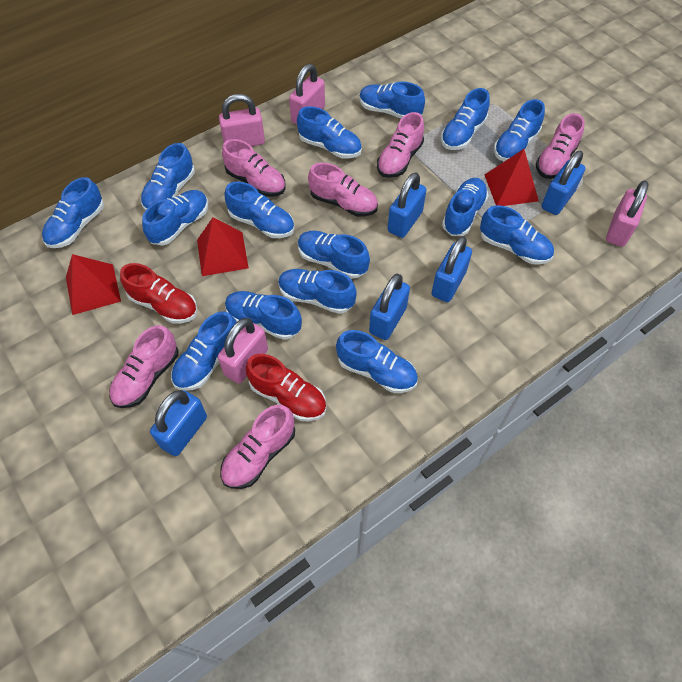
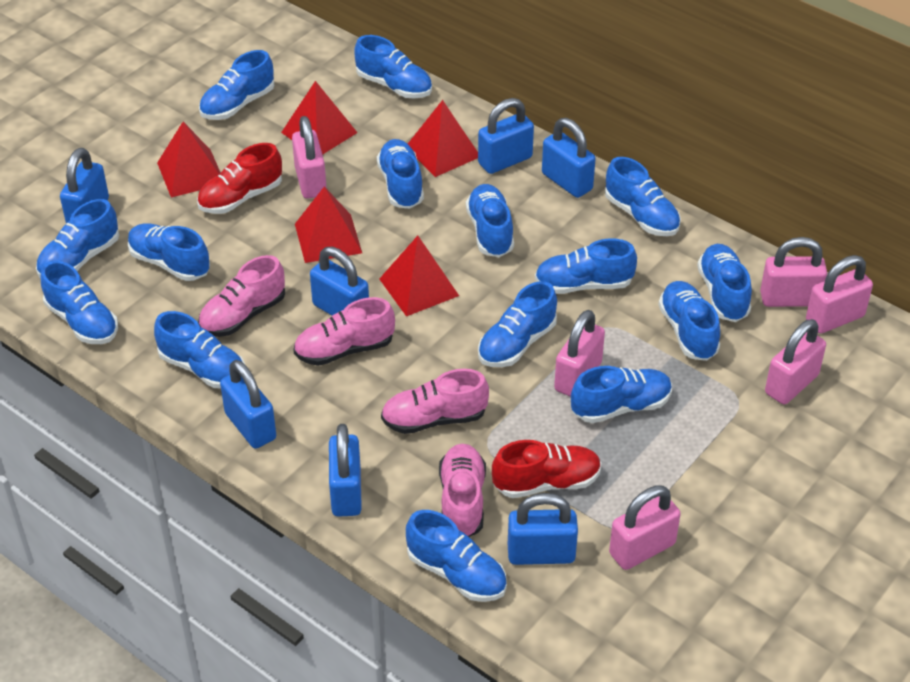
blue padlock: [150,390,207,456] [369,273,410,340] [388,172,426,238] [432,236,472,302] [542,151,585,215] = 5 -> [60,148,109,223] [220,360,276,449] [310,247,369,316] [329,424,362,517] [478,98,534,174] [508,493,578,565] [542,118,596,198] = 7
pink padlock: [218,318,268,384] [219,94,265,146] [289,64,325,125] [606,180,649,247] = 4 -> [292,116,327,199] [554,310,605,397] [609,486,681,570] [760,237,827,307] [765,319,826,405] [806,255,873,334] = 6
pink shoe: [109,325,178,408] [220,405,295,489] [222,139,285,197] [308,163,378,217] [377,112,424,178] [536,113,585,179] = 6 -> [198,255,285,337] [293,297,395,366] [381,369,489,434] [439,444,486,537] = 4
red pyramid: [66,254,121,315] [197,217,249,276] [485,149,539,206] = 3 -> [157,122,221,198] [281,81,358,155] [295,186,362,263] [379,236,459,317] [408,100,478,177] = 5

